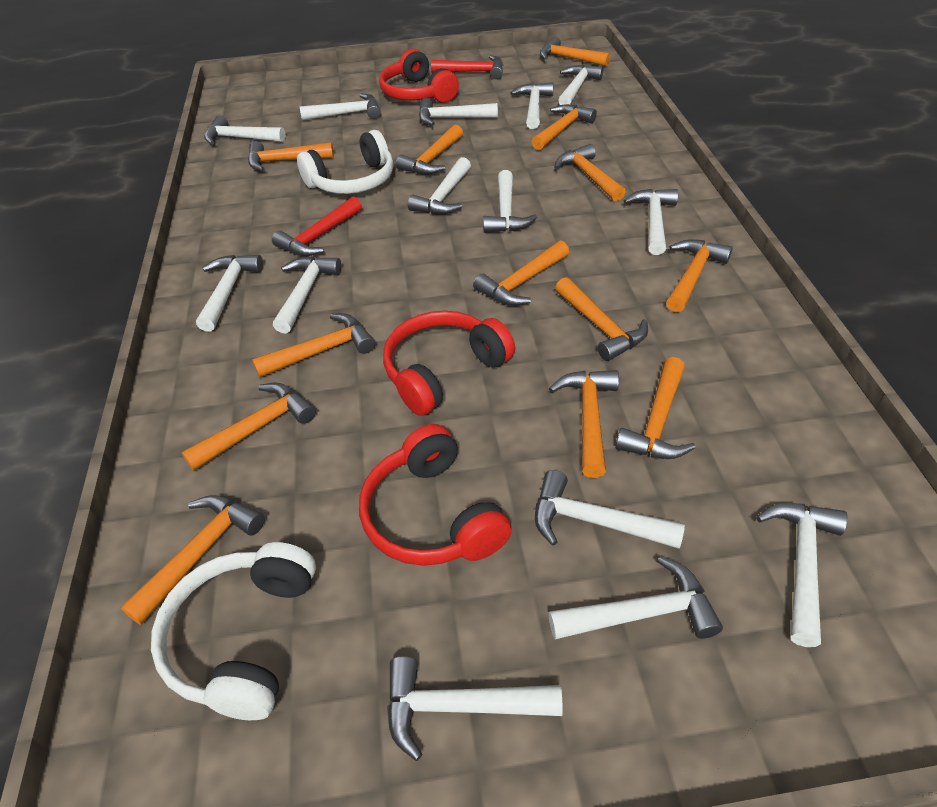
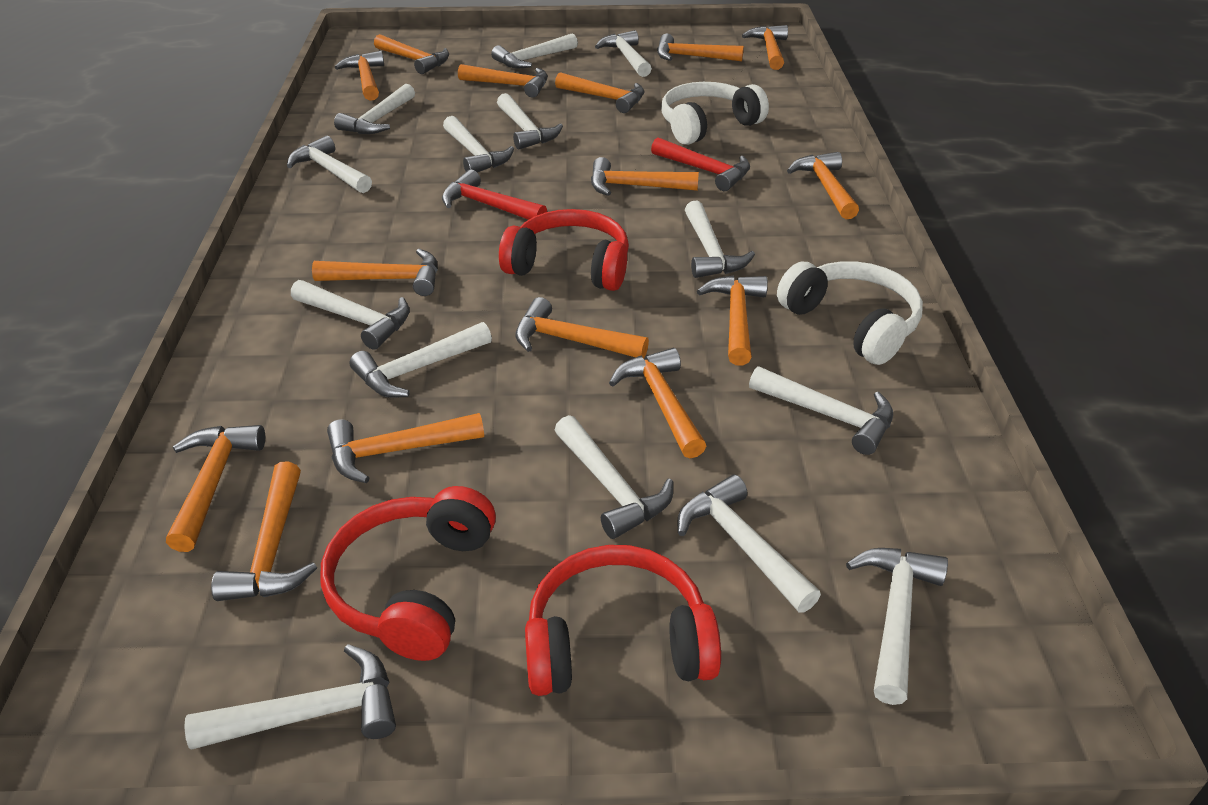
orange hammer: [120,495,265,625] [181,383,316,471] [248,141,334,171] [252,313,375,377] [396,124,463,175] [473,240,569,306] [532,104,597,150] [540,37,611,66] [549,370,619,478] [554,144,626,201] [555,277,648,361] [615,357,696,459] [666,239,733,312] = 13 -> [166,425,265,552] [211,462,317,601] [312,249,438,296] [327,413,484,483] [335,51,384,101] [374,34,449,74] [458,64,548,97] [515,297,649,359] [555,72,645,113] [591,157,699,196] [609,348,706,458] [657,34,744,61] [697,275,768,366] [742,25,788,70] [787,152,859,219] = 15

